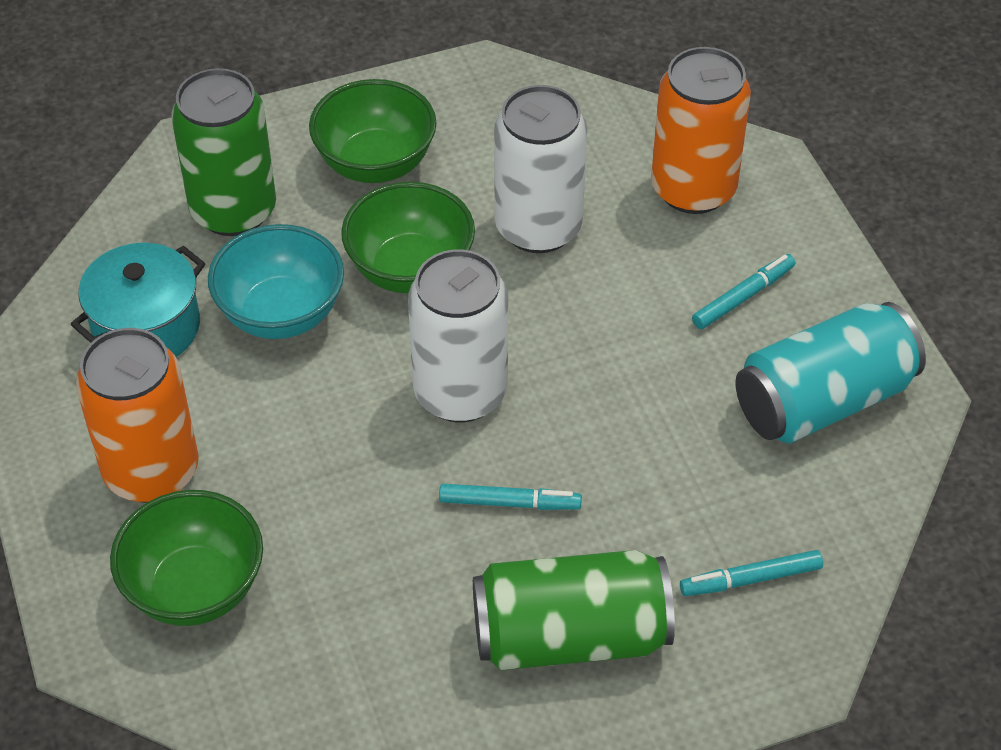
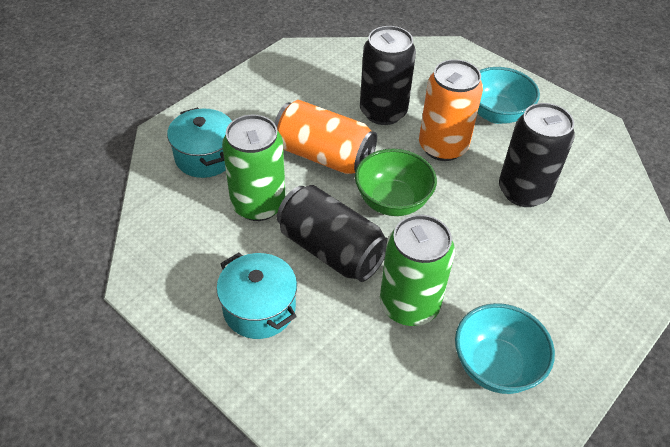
black can: none = 0 -> [277,185,388,282] [360,26,416,125] [499,103,575,207] = 3
green bowl: [110,490,263,626] [309,79,437,183] [341,182,475,293] = 3 -> [355,149,437,216] = 1
turquoise bowl: [208,224,344,339] = 1 -> [455,303,555,394] [477,67,540,124] = 2
turquoise can: [735,302,926,443] = 1 -> none = 0
turquoise marker: [439,484,582,510] [680,550,823,596] [692,254,796,329] = 3 -> none = 0
turquoise pot: [70,243,206,357] = 1 -> [167,107,232,178] [216,252,297,339] = 2
white can: [408,249,508,422] [494,85,587,253] = 2 -> none = 0

